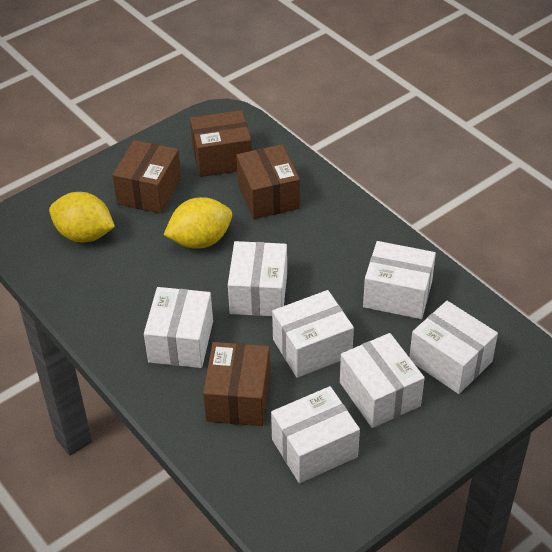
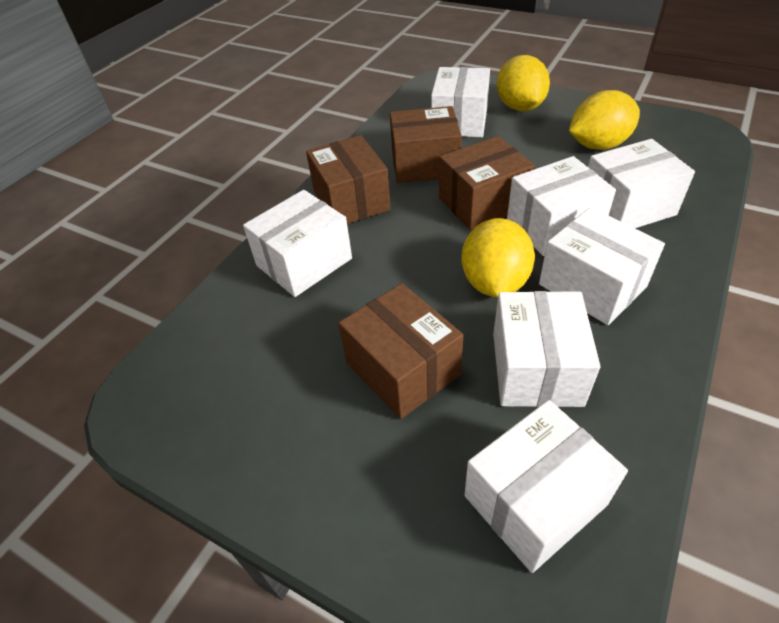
yellow lemon: [49,192,115,242] [164,197,232,249] = 2 -> [461,218,535,297] [497,55,550,111] [569,90,640,150] = 3

